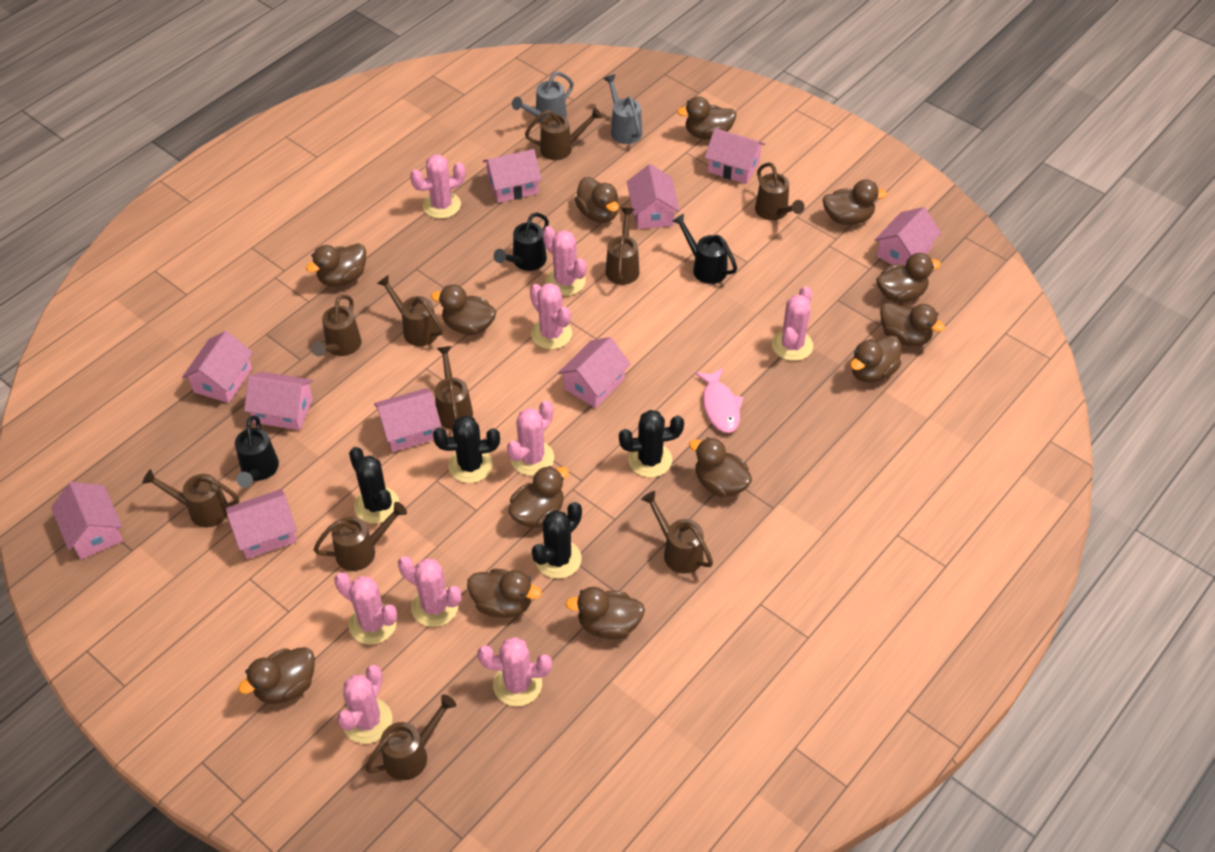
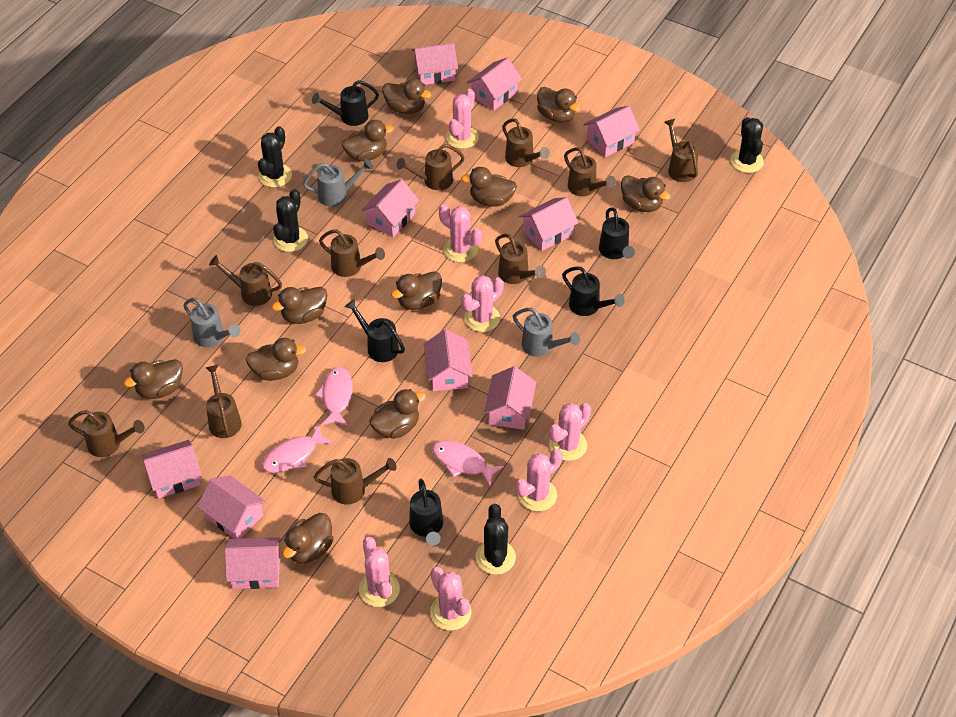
black watering can: [235,416,279,488] [494,212,549,271] [672,214,737,284] = 3 -> [312,80,379,126] [345,299,405,362] [409,479,443,546] [562,266,625,316] [599,207,635,259] = 5
brown duck: [238,647,315,704] [306,243,366,287] [431,285,496,335] [467,569,541,618] [508,466,569,528] [565,587,645,639] [575,177,619,223] [677,96,737,139] [689,437,752,497] [823,180,887,225] [850,335,901,383] [876,253,941,303] [880,302,945,346] = 13 -> [124,359,183,399] [246,338,306,381] [272,287,327,324] [282,513,334,564] [342,120,394,161] [369,389,426,439] [382,78,431,114] [391,271,442,310] [461,167,517,207] [537,87,580,123] [621,175,670,212] = 11
grey watering can: [512,71,574,123] [603,74,642,144] = 2 -> [183,298,240,347] [303,159,373,206] [513,308,580,357] = 3
pink cactus: [334,573,397,645] [337,665,392,744] [398,556,462,627] [410,154,465,219] [477,637,552,706] [507,401,554,476] [530,283,572,349] [542,226,587,296] [772,286,813,361] = 9 -> [359,537,400,607] [430,567,472,631] [439,204,482,262] [446,89,479,149] [461,275,504,332] [515,449,563,511] [549,403,591,461] = 7
pink fish: [695,368,744,433] = 1 -> [262,425,333,473] [315,367,353,426] [432,440,504,486] = 3

